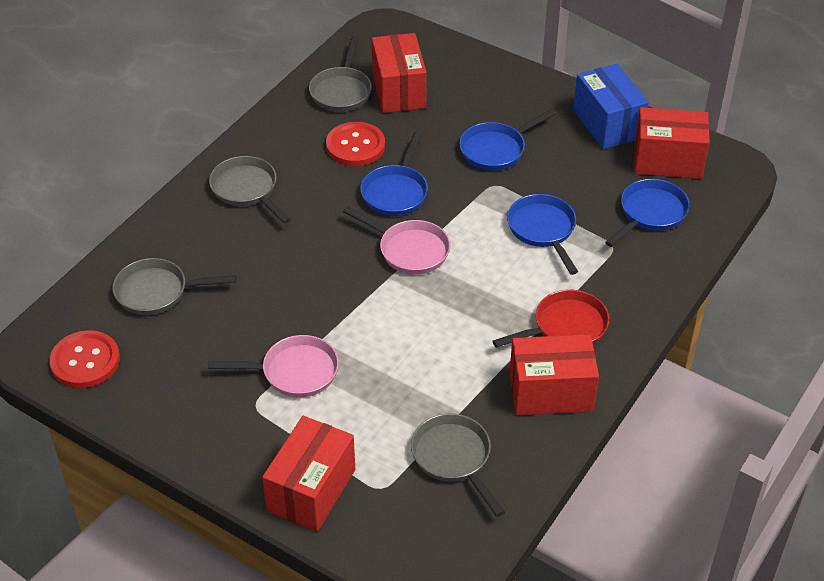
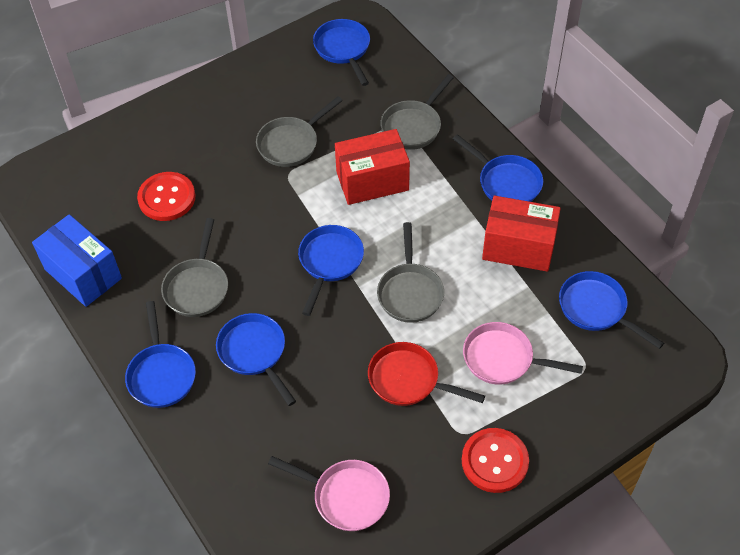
blue pan: [360,132,428,216] [459,109,557,171] [507,194,578,275] [605,179,690,247] = 4 -> [125,301,196,408] [216,313,296,406] [298,225,364,316] [313,19,370,86] [453,134,543,202] [559,271,664,349] = 6
red box: [262,416,355,532] [372,33,427,113] [510,334,599,415] [634,107,710,179] = 4 -> [335,129,410,205] [482,196,561,272] = 2

